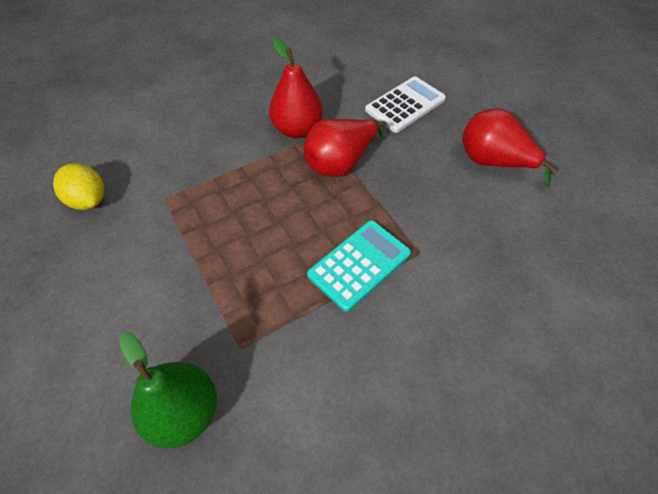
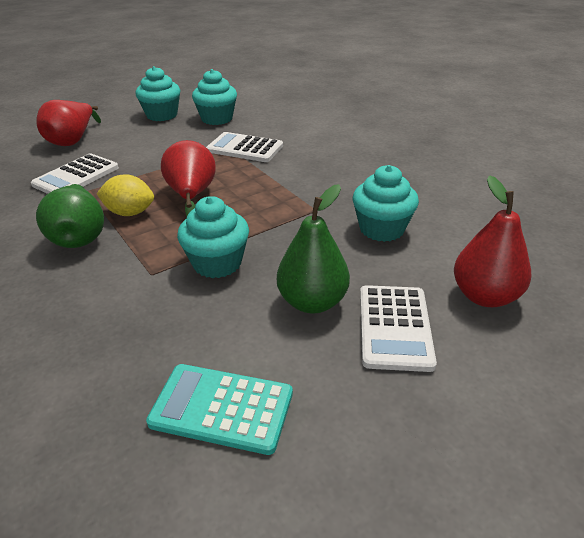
green pear: [119,332,217,448] = 1 -> [36,184,104,248] [277,184,350,313] = 2
turquoise cupcake: none = 0 -> [135,66,180,121] [177,196,249,278] [192,69,237,125] [353,165,419,242] = 4
white calculator: [365,76,446,133] = 1 -> [31,153,119,194] [206,132,283,162] [360,285,437,372] = 3

